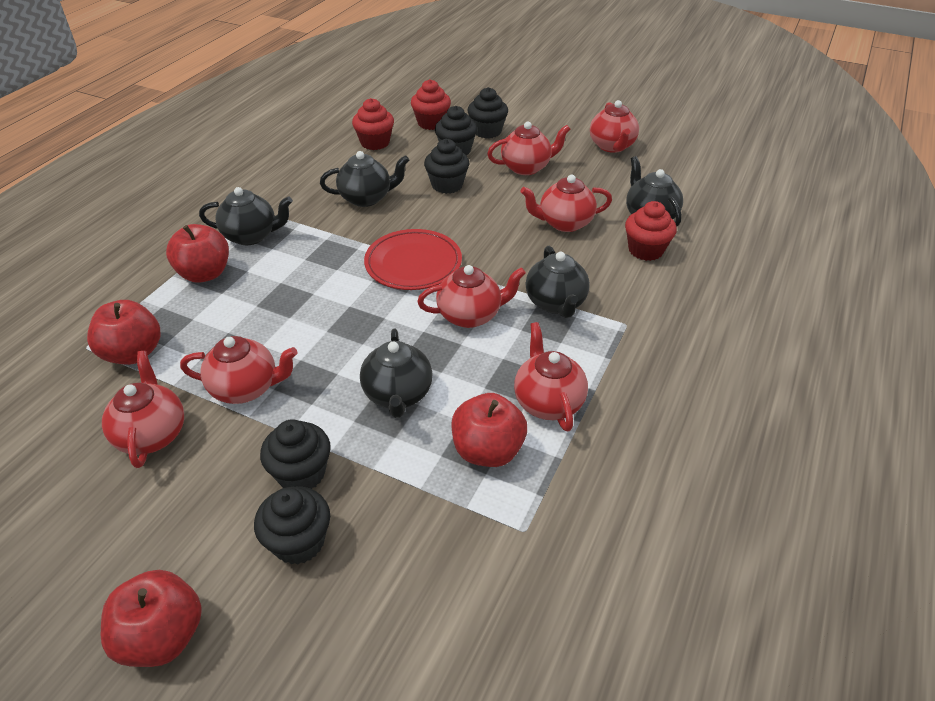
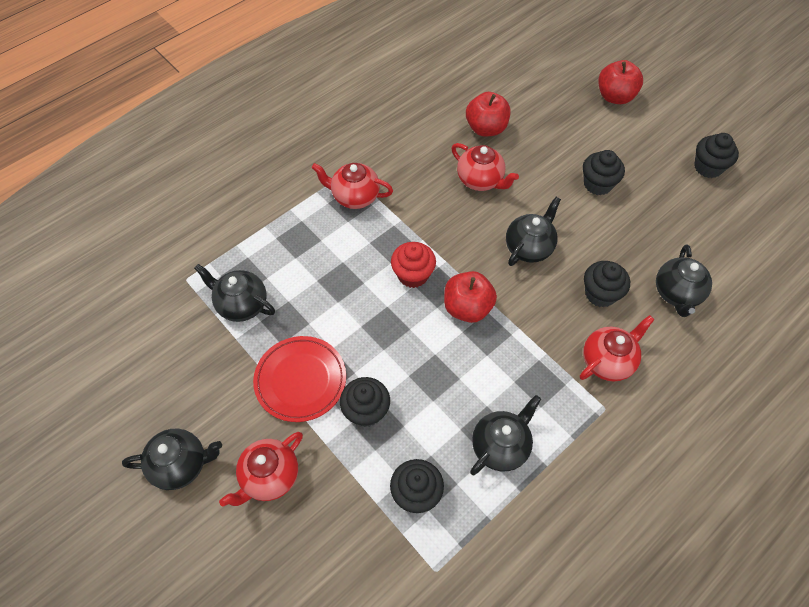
red apple: [87,300,161,365] [101,570,202,667] [166,224,229,283] [451,393,527,467] = 4 -> [444,271,497,323] [466,92,510,137] [598,60,643,104] = 3
red cupcake: [352,98,394,150] [411,79,451,130] [625,201,677,261] = 3 -> [391,242,436,288] = 1
red teapot: [102,351,184,468] [180,336,298,404] [417,265,526,328] [487,122,570,175] [514,322,588,431] [520,175,612,232] [590,100,639,153] = 7 -> [219,432,303,507] [312,163,393,209] [451,143,519,191] [580,315,655,382] = 4

